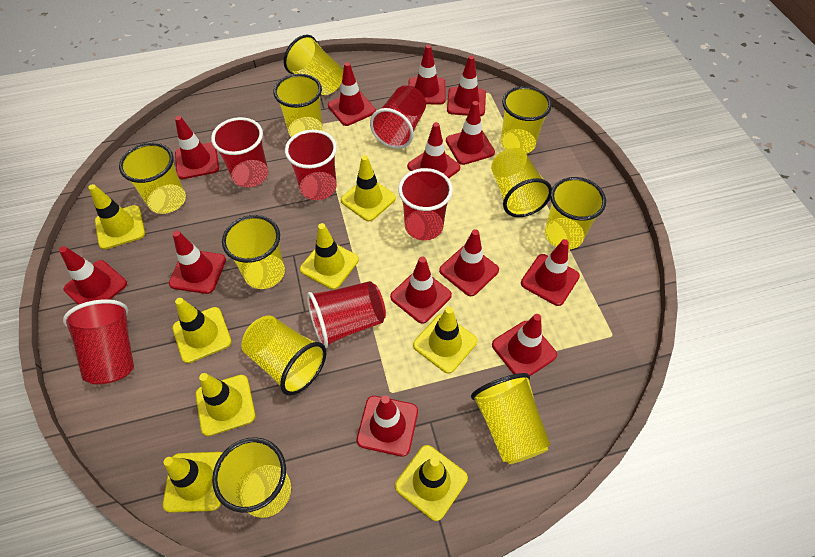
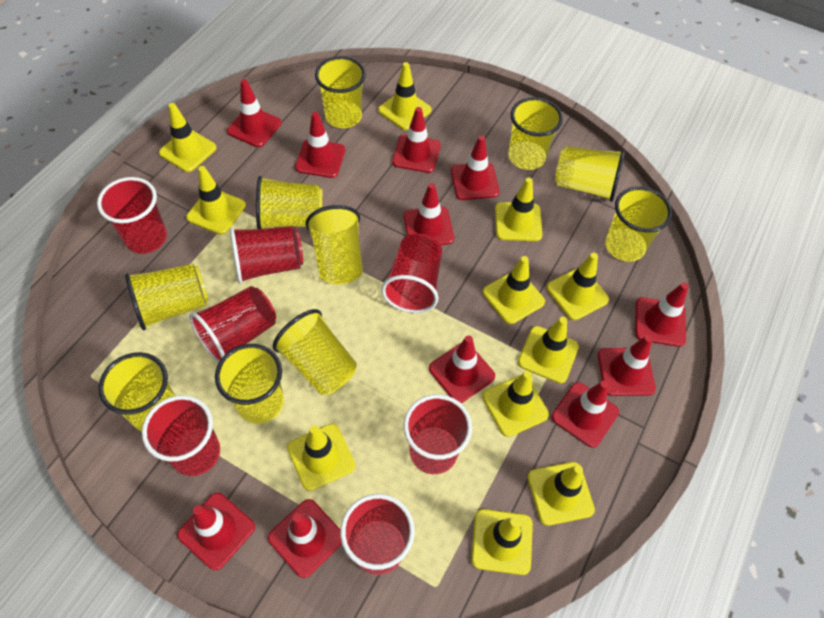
red cup: [63,299,134,384] [211,117,268,187] [285,130,337,200] [307,281,386,348] [370,85,426,149] [398,168,453,240] = 6 -> [97,177,167,254] [142,395,220,476] [189,286,276,363] [229,226,303,284] [340,494,415,575] [381,234,442,313] [403,394,472,474] = 7
red traffic cone: [59,246,127,305] [169,231,226,294] [175,116,219,179] [328,62,376,126] [357,395,418,457] [390,257,452,324] [407,122,460,178] [408,45,446,105] [439,229,499,296] [446,101,495,165] [447,55,486,116] [492,314,557,376] [521,239,580,306] = 13 -> [177,493,255,571] [227,79,281,147] [268,499,342,578] [295,112,345,178] [392,107,441,173] [403,183,454,245] [429,335,495,403] [451,135,500,200] [551,381,619,448] [598,335,656,396] [635,283,689,347] = 11
yellow traffic cone: [88,184,145,250] [163,452,223,513] [172,298,231,363] [196,373,255,436] [300,223,359,290] [341,155,396,221] [395,445,468,521] [413,307,477,373] = 8 -> [159,103,217,172] [186,166,246,235] [287,423,355,491] [378,62,432,130] [471,509,533,575] [482,371,549,437] [483,256,545,324] [495,178,542,241] [518,317,579,384] [527,462,595,526] [547,253,609,320] = 11

